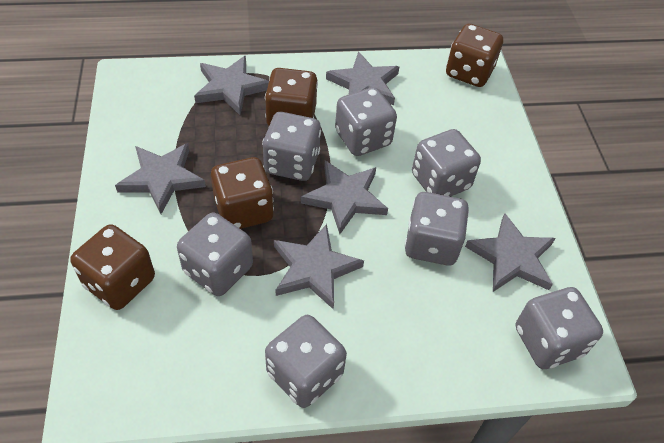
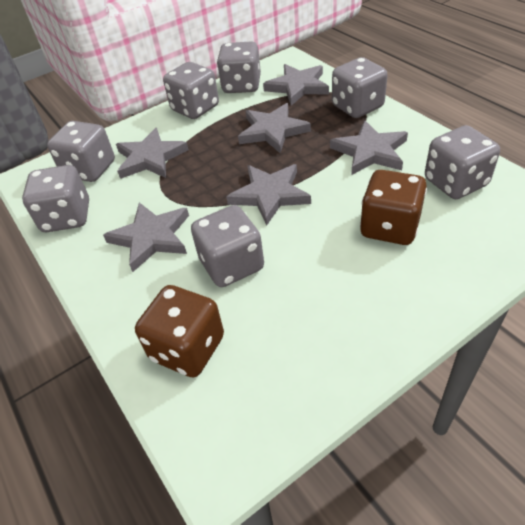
brown dice: [70,224,155,310] [211,157,274,229] [265,68,318,126] [446,24,503,87] = 4 -> [135,285,224,378] [360,170,427,245] = 2

